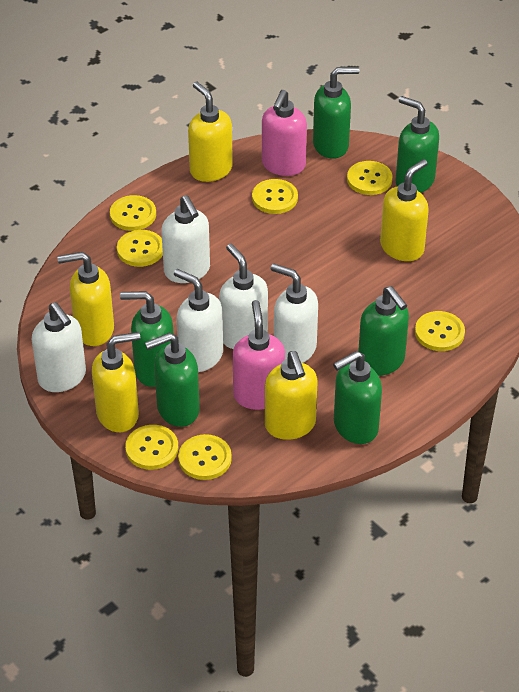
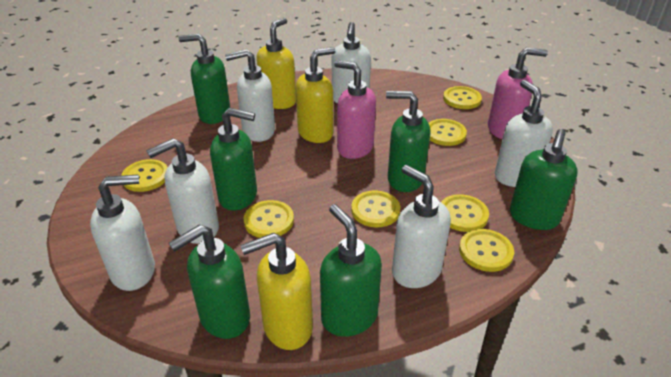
white soap dispenser: [32,302,86,392] [161,195,210,283] [174,269,223,372] [219,244,268,349] [270,263,318,363] = 5 -> [90,175,155,291] [146,138,219,244] [225,49,275,142] [332,22,371,103] [392,165,451,288] [495,80,553,187] = 6
yellow soap dispenser: [57,252,114,346] [92,332,140,432] [188,82,233,182] [265,351,318,440] [380,159,429,261] = 5 -> [240,233,313,350] [256,18,296,109] [296,47,335,143] = 3

